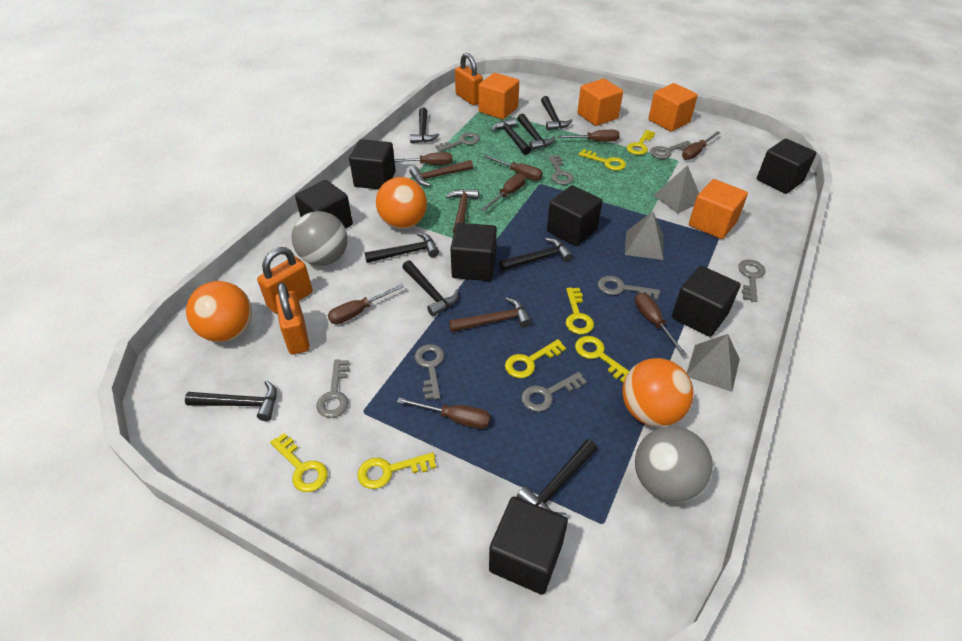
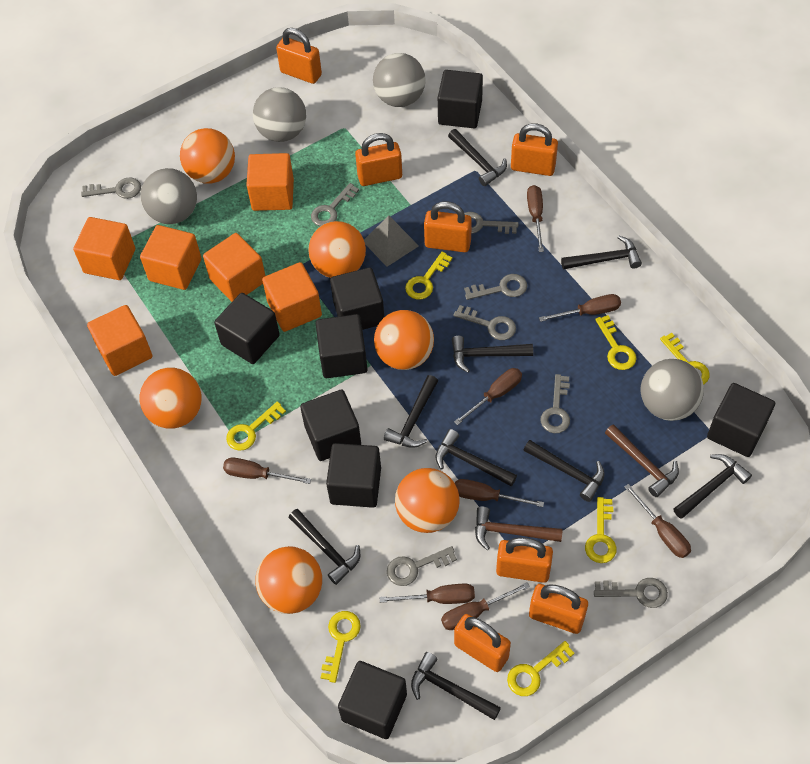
black cube: [295,180,353,229] [349,139,396,189] [450,223,497,281] [489,497,568,595] [547,185,602,246] [672,266,741,337] [757,139,816,194] = 7 -> [214,293,280,364] [300,390,361,461] [316,314,368,378] [326,443,381,508] [330,267,384,330] [338,661,407,739] [438,70,483,128] [707,383,775,457] = 8
brown hammer: [409,160,473,186] [446,189,479,233] [449,297,531,332] = 3 -> [475,507,563,550] [605,424,679,497] = 2
grey ball: [291,211,348,266] [635,426,713,503] = 2 -> [141,168,197,224] [253,87,306,142] [373,53,426,107] [640,359,704,421] = 4
grey pyramid: [625,211,664,260] [653,165,699,214] [687,334,740,392] = 3 -> [364,215,419,267] = 1
orange ball: [186,281,252,342] [376,177,427,229] [622,358,693,427] = 3 -> [140,367,202,429] [180,128,235,184] [255,546,322,614] [308,221,366,278] [374,310,434,370] [395,468,460,533] = 6
orange cube: [479,73,519,119] [577,79,623,126] [648,83,698,131] [689,179,748,239] = 4 -> [73,217,135,280] [87,305,152,376] [140,225,201,290] [203,233,265,302] [246,153,294,211] [262,262,322,332] = 6
orange padlock: [257,247,312,313] [275,282,310,355] [455,53,483,105] = 3 -> [276,28,322,84] [355,133,402,186] [424,202,472,252] [454,614,511,672] [496,537,553,583] [511,123,558,176] [529,584,588,634] = 7

